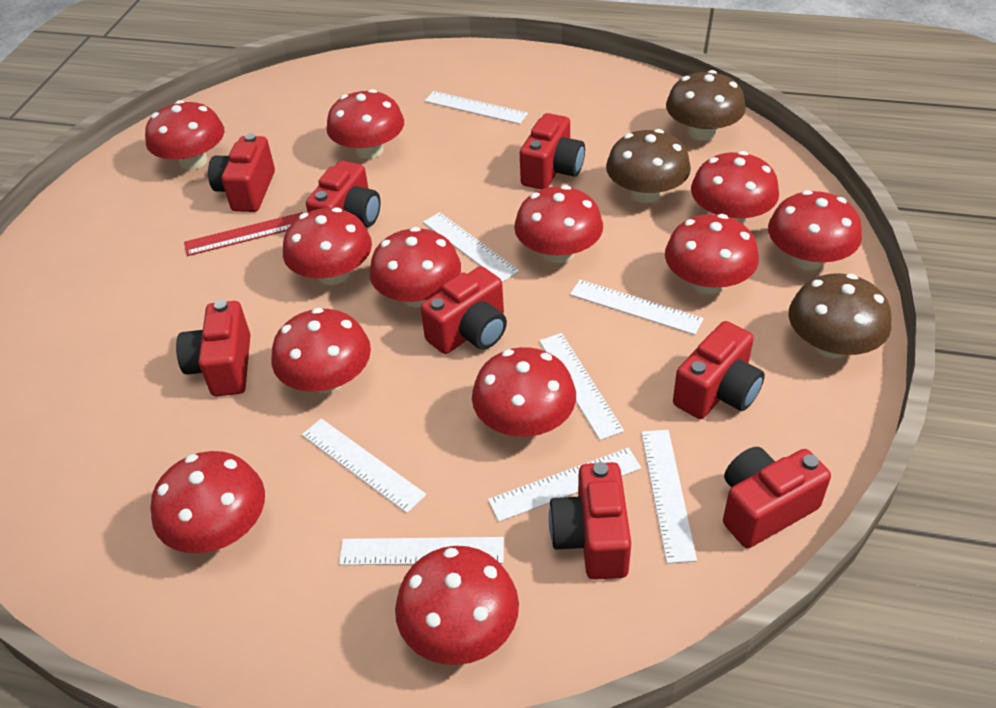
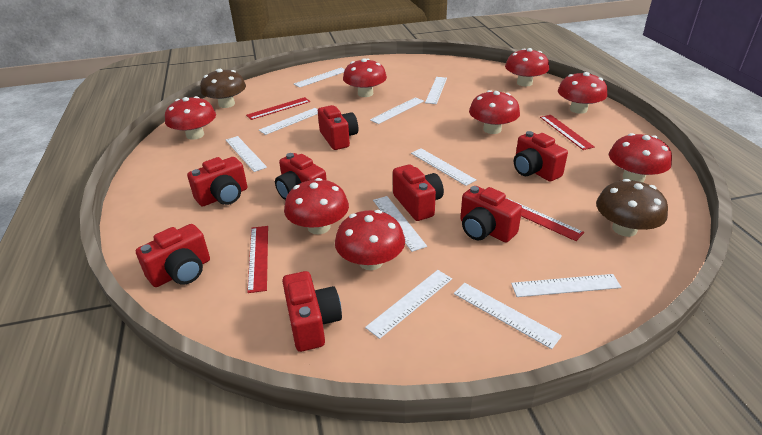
brown mushroom: [606,129,691,203] [666,70,746,141] [789,273,892,358] = 3 -> [200,69,246,108] [596,179,668,237] = 2
red mushroom: [145,100,224,170] [150,451,265,554] [271,308,371,393] [283,207,372,285] [326,89,404,159] [369,227,461,307] [395,546,519,665] [472,347,576,437] [514,185,603,263] [665,214,759,294] [691,151,779,224] [768,190,862,270] = 12 -> [165,96,216,140] [284,178,349,234] [335,210,405,270] [343,58,387,97] [469,90,520,134] [505,48,549,86] [558,72,607,114] [609,133,672,182] = 8
red ruler: [184,212,303,256] = 1 -> [246,97,310,120] [247,226,268,293] [506,198,584,241] [540,115,595,150] = 4
white ruler: [302,419,426,513] [339,537,504,565] [423,212,520,282] [425,91,528,124] [488,448,641,522] [539,333,624,440] [570,280,704,335] [641,430,697,564] = 8 -> [226,136,267,172] [259,108,318,135] [294,67,345,88] [365,270,452,339] [370,97,424,124] [373,196,427,252] [411,148,476,186] [425,77,447,104] [454,283,562,349] [511,274,621,297] = 10

